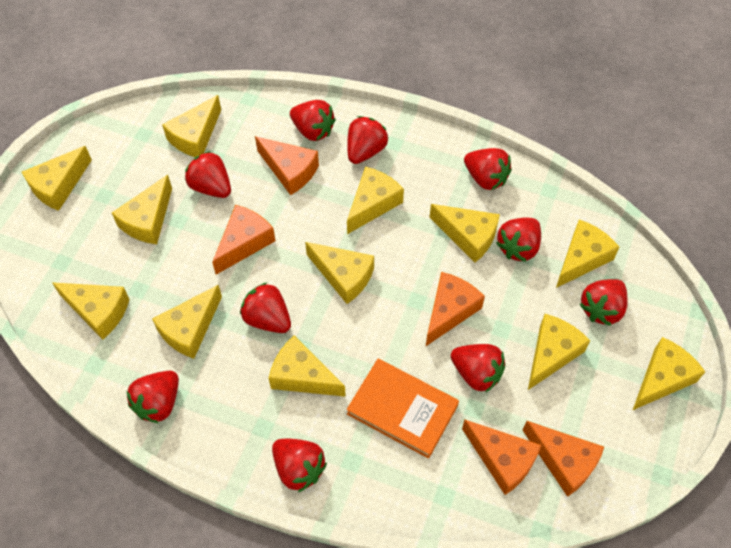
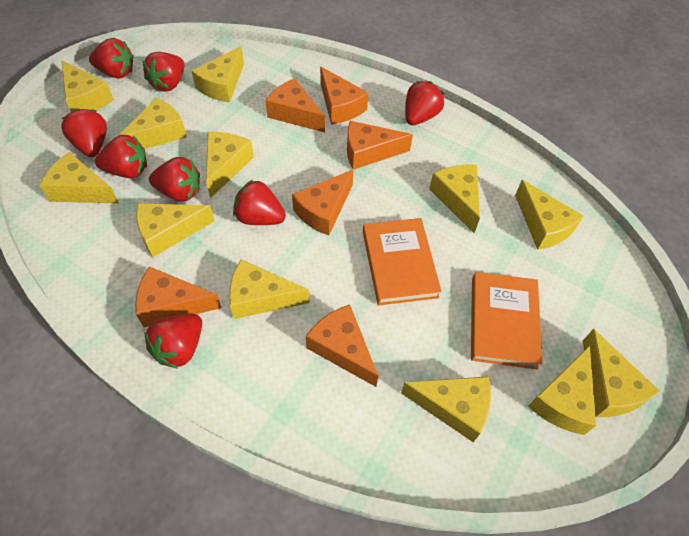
orange book: [347,359,459,459] = 1 -> [363,218,442,305] [471,272,543,369] = 2
orange cheese: [212,205,276,275] [255,136,319,195] [426,272,485,346] [462,419,541,495] [523,421,604,497] = 5 -> [135,267,221,327] [265,78,325,133] [292,169,354,236] [306,305,378,387] [320,66,368,125] [347,121,413,169] = 6
red strawberry: [127,371,179,423] [185,151,231,198] [240,282,291,333] [272,439,327,492] [290,100,336,141] [347,116,388,164] [451,344,506,393] [464,148,512,190] [496,218,541,262] [579,279,628,326] = 10 -> [61,108,107,157] [89,38,134,79] [95,135,147,178] [143,52,185,92] [144,314,202,369] [149,157,200,202] [233,180,286,225] [405,81,444,125] = 8

